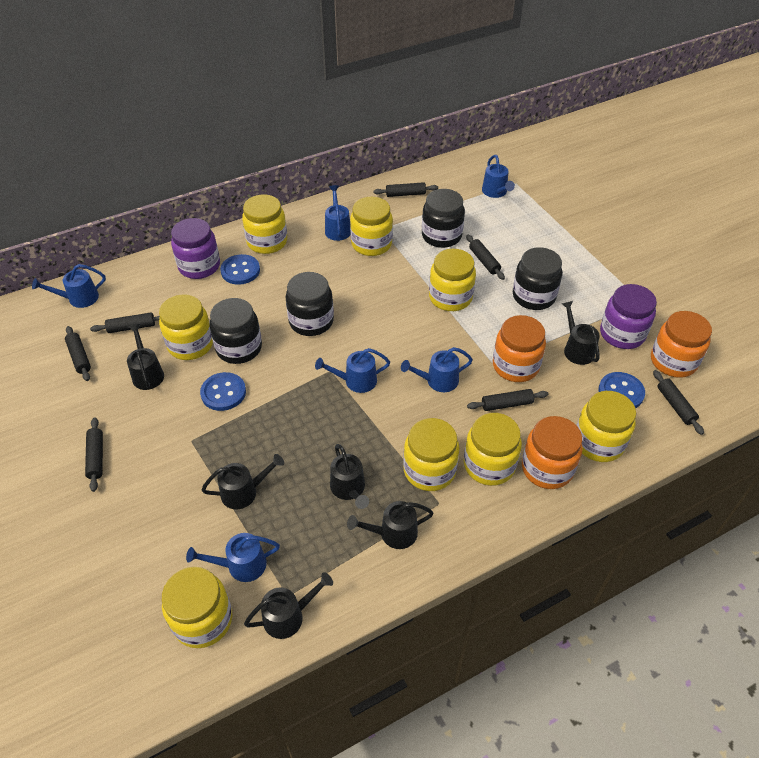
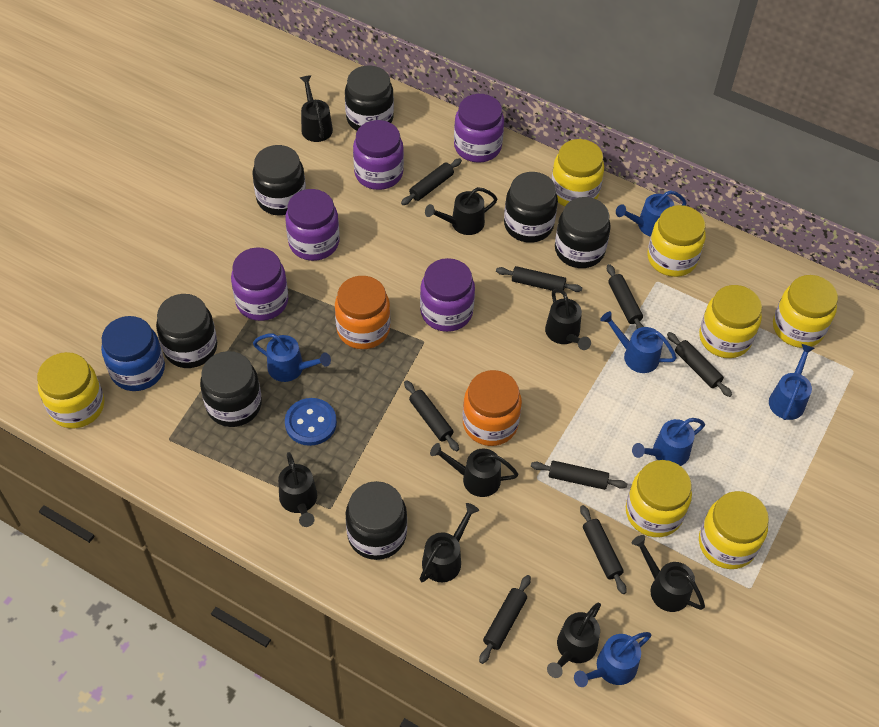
black jar: [210,298,262,364] [285,272,334,336] [422,189,465,248] [513,247,562,310] = 4 -> [156,294,217,368] [200,351,262,427] [253,145,306,216] [345,65,394,131] [345,481,407,560] [504,172,558,243] [555,197,611,268] = 7
black rolling pin: [65,326,91,381] [85,417,103,492] [90,313,160,333] [373,182,438,197] [466,235,505,280] [467,389,548,411] [653,370,704,435] = 7 -> [401,158,462,205] [404,380,459,452] [479,575,531,664] [496,266,582,292] [531,460,627,490] [580,505,627,594] [607,264,644,329] [667,332,732,397] = 8
black watering can: [127,324,164,390] [201,454,284,509] [244,572,333,639] [330,444,369,509] [347,501,433,549] [562,301,600,365] = 6 -> [278,452,317,527] [300,75,333,142] [420,503,479,582] [425,187,497,235] [430,443,518,497] [545,289,591,350] [547,603,601,678] [632,535,705,612] = 8
blue button: [200,372,246,411] [220,254,260,285] [598,372,645,408] = 3 -> [285,398,337,446] = 1
blue jar: none = 0 -> [101,316,165,391] = 1
orange jar: [493,315,546,382] [522,416,583,489] [651,311,712,378] = 3 -> [335,276,390,349] [463,370,522,446] = 2
purple jar: [171,218,220,279] [600,284,657,349] = 2 -> [231,247,289,321] [285,189,339,261] [353,120,404,190] [420,258,475,332] [454,94,504,162] = 5
yellow jar: [159,294,213,360] [162,567,232,648] [242,195,287,254] [350,197,393,256] [403,418,460,491] [429,249,476,311] [464,413,522,486] [576,391,636,462] = 8 -> [37,352,104,428] [551,139,604,206] [626,460,692,537] [647,205,706,277] [699,285,762,358] [699,491,769,569] [773,275,838,348] = 7

